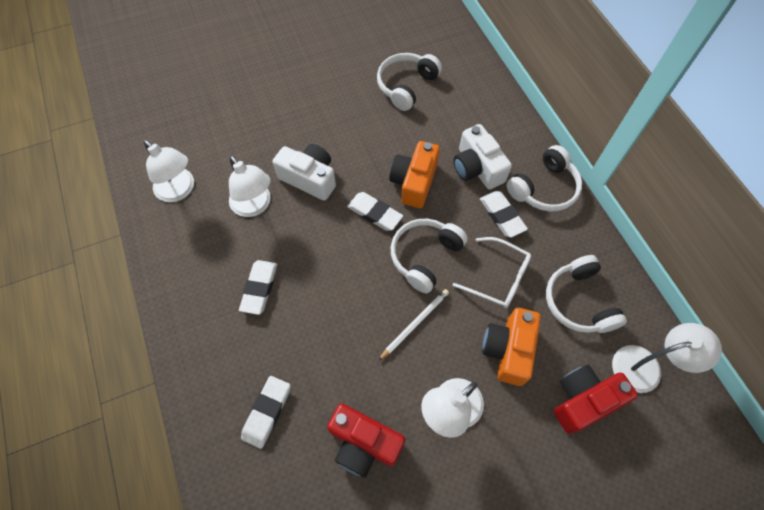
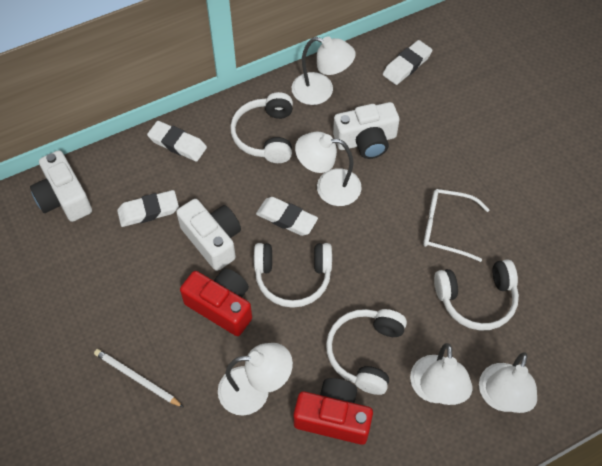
orange camera: [389,141,440,208] [482,308,541,386] = 2 -> none = 0
white camera: [273,144,336,201] [453,124,512,190] = 2 -> [30,150,92,222] [176,199,241,271] [333,102,399,159] = 3
white lamp: [143,140,194,202] [229,155,271,217] [421,378,484,438] [612,323,722,393] = 4 -> [218,343,293,416] [292,36,356,105] [295,132,362,206] [410,343,472,405] [479,352,537,413] = 5

